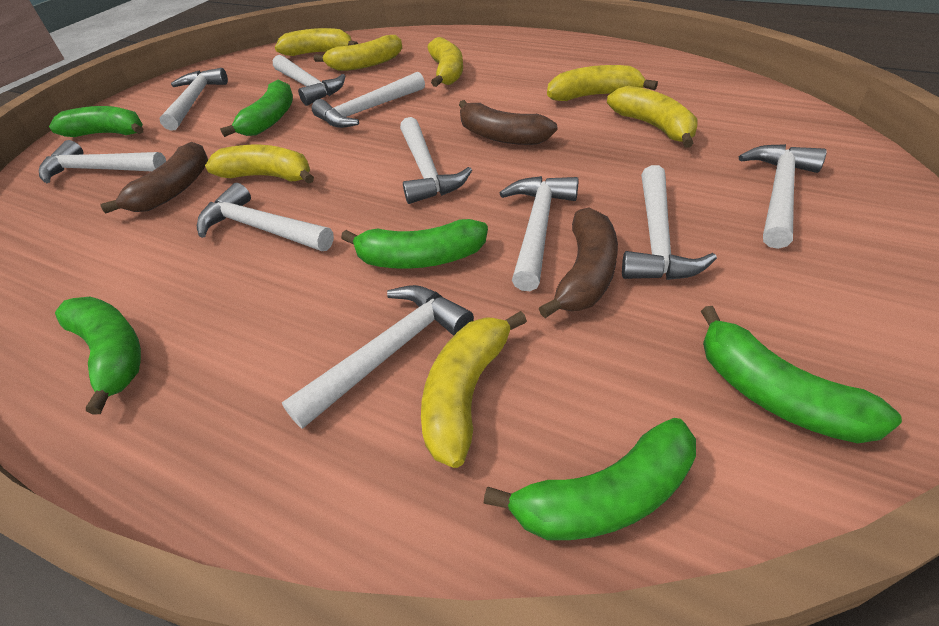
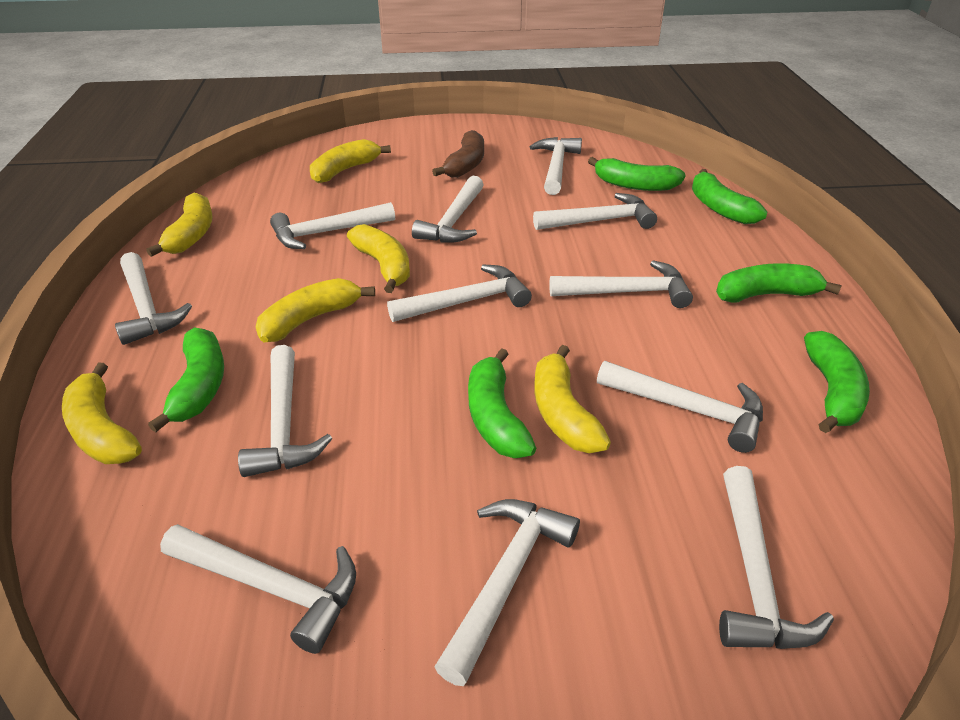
brown banana: [100,142,208,214] [459,100,557,145] [539,207,618,318] = 3 -> [432,130,484,178] = 1
white hammer: [39,140,166,183] [160,68,228,131] [197,183,334,251] [273,55,345,106] [282,285,474,429] [312,72,425,128] [400,117,472,204] [500,176,579,291] [622,165,717,280] [739,144,827,249] = 10 -> [115,252,192,345] [160,524,356,654] [238,345,332,477] [270,202,395,249] [387,265,532,322] [412,176,484,243] [434,499,580,686] [530,137,582,195] [533,193,657,230] [549,260,693,308] [597,361,763,453] [719,466,834,649] = 12
yellow banana: [205,145,314,184] [275,28,358,56] [314,35,402,71] [421,311,527,468] [427,37,463,87] [547,65,658,101] [607,86,698,148] = 7 -> [62,363,142,464] [146,193,213,257] [256,278,375,343] [310,139,391,183] [347,224,410,293] [534,345,611,453] = 6

